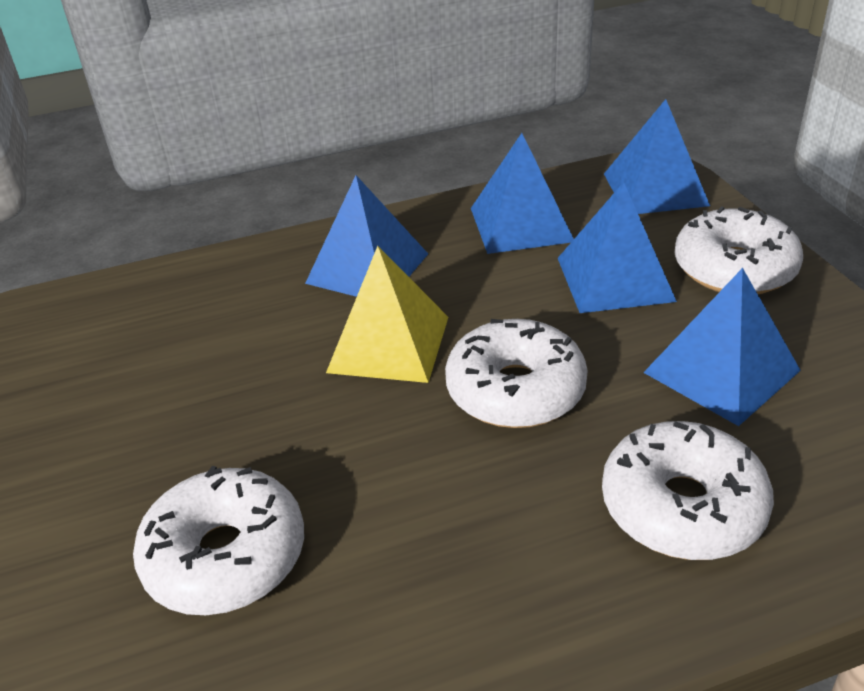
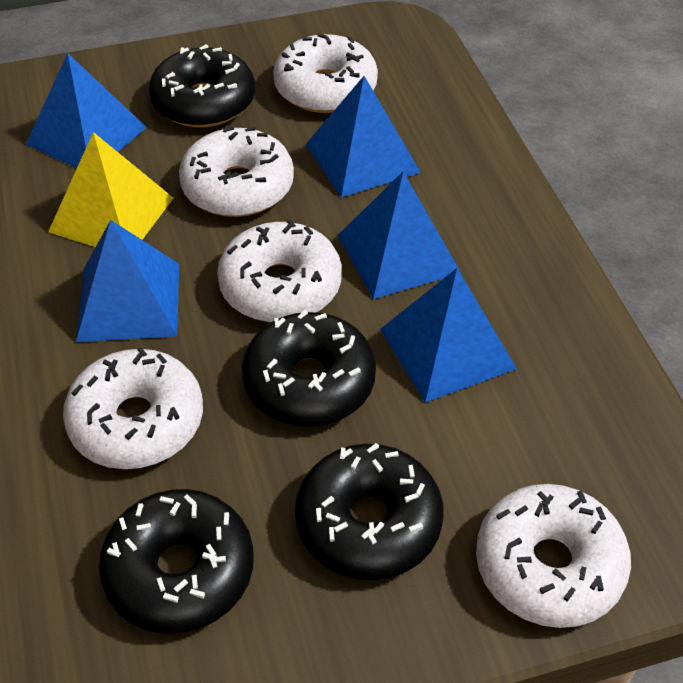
black donut: none = 0 -> [99,489,254,634] [149,44,255,127] [242,310,376,427] [295,443,443,580] = 4
white donut: [133,466,304,615] [445,319,588,428] [602,421,774,560] [674,206,803,294] = 4 -> [63,347,203,469] [179,125,294,217] [217,219,342,323] [273,33,378,113] [476,484,631,628] = 5

